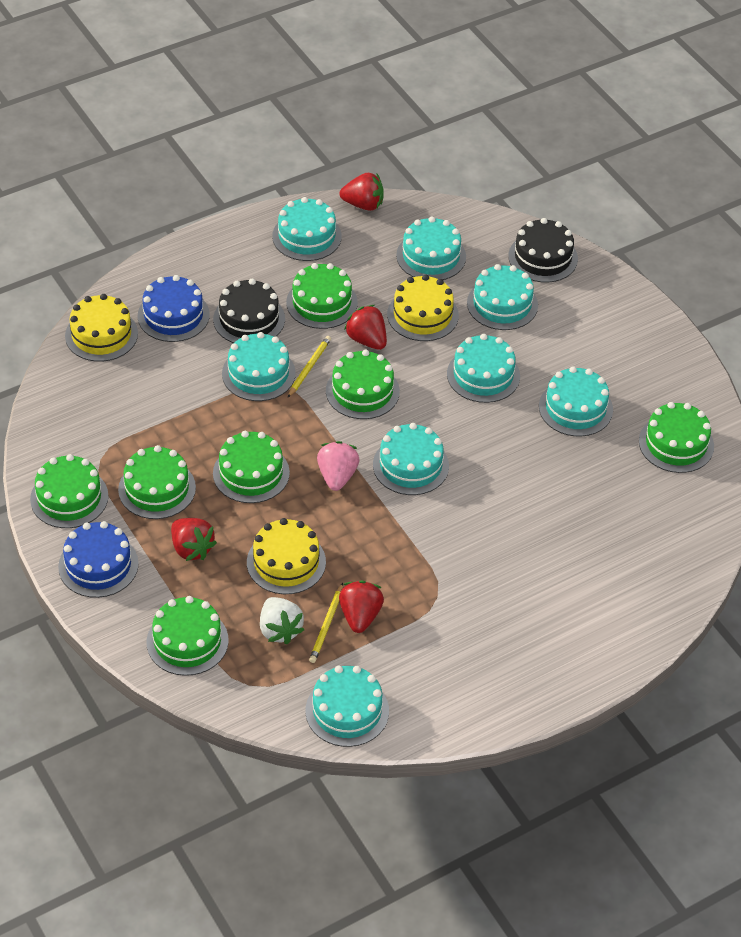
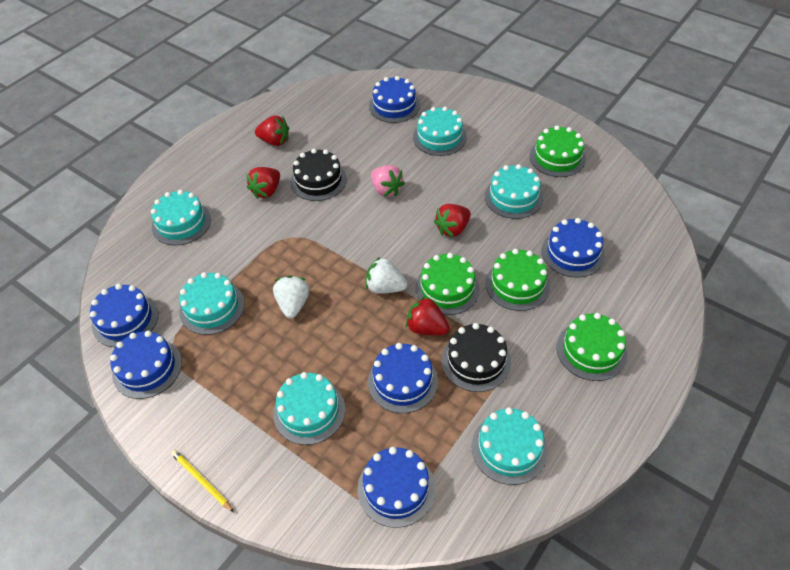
blue cake: [58,521,139,598] [138,275,210,342] = 2 -> [90,284,158,347] [110,331,182,399] [358,447,435,528] [368,343,438,413] [369,76,420,123] [542,218,605,278] = 6
green cake: [30,454,108,528] [118,445,196,519] [147,596,229,676] [213,431,290,503] [286,263,358,329] [326,350,400,419] [639,402,714,473] = 7 -> [415,253,480,315] [485,249,550,311] [530,126,586,177] [557,313,627,381] = 4
turquoise cake: [222,332,296,401] [272,197,342,261] [305,665,389,747] [373,423,449,495] [396,217,466,280] [447,334,520,403] [467,264,538,330] [539,366,613,437] = 8 -> [151,190,211,245] [179,272,245,335] [273,372,345,445] [413,107,467,156] [471,408,548,485] [485,164,543,219] = 6
white strawberry: [260,597,304,644] = 1 -> [273,276,309,318] [366,257,407,294] = 2
yellow cake: [65,294,138,362] [247,518,326,594] [387,274,459,341] = 3 -> none = 0
yellow pencil: [288,336,331,397] [309,583,343,663] = 2 -> [171,450,234,512] = 1

